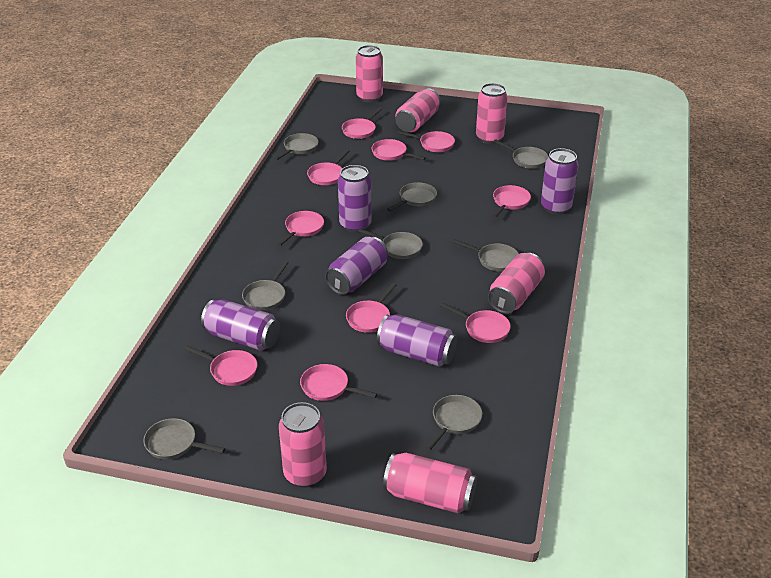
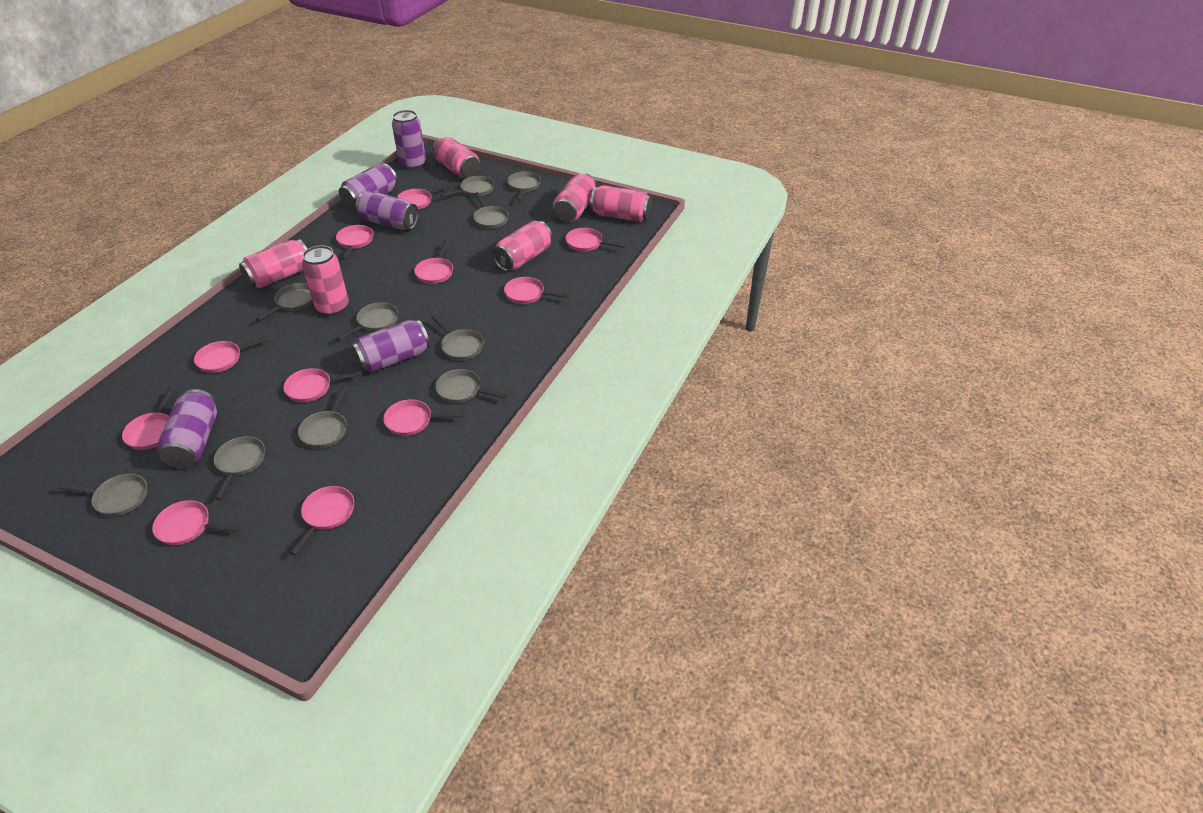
grey pan: [143,418,225,459] [242,261,289,311] [274,133,318,160] [358,228,423,259] [387,182,437,211] [425,395,482,451] [453,239,519,271] [493,139,548,169] = 8 -> [58,474,147,516] [213,436,265,500] [256,283,313,321] [298,386,348,448] [337,302,398,341] [431,315,484,360] [435,369,508,403] [441,176,494,197] [473,192,509,229] [507,171,541,201] = 10
pink pan: [185,345,257,386] [277,211,324,246] [300,364,377,401] [307,149,349,185] [342,107,382,139] [346,283,397,333] [372,139,426,161] [397,131,455,152] [440,303,511,343] [492,185,531,218] = 10 -> [122,387,174,450] [152,500,240,545] [194,336,270,373] [283,368,362,402] [290,486,354,555] [336,225,373,260] [383,399,464,436] [397,183,453,210] [414,240,453,284] [504,277,570,304] [565,228,626,252] = 11

